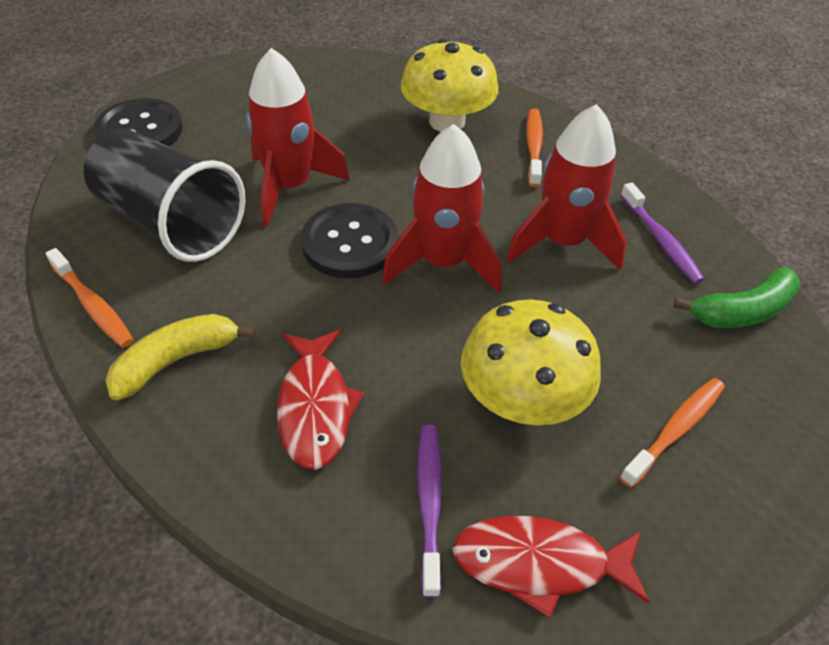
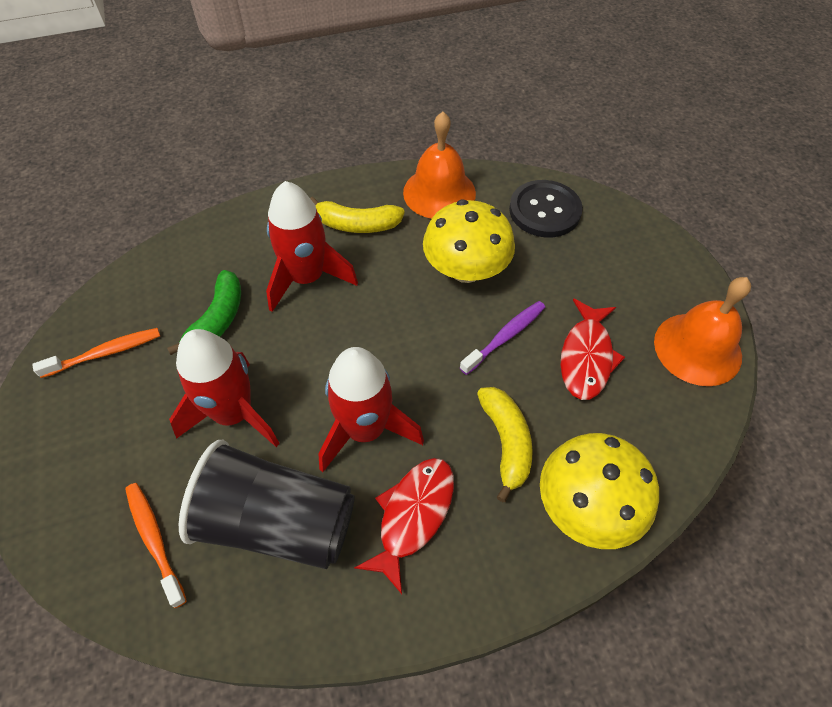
black button: [93,98,183,146] [301,203,398,278] = 2 -> [509,180,583,238] = 1
orange bell: none = 0 -> [403,112,476,219] [654,277,751,386] = 2
orange toothbrush: [45,248,134,348] [526,108,543,187] [619,378,725,488] = 3 -> [32,328,160,378] [125,483,187,608] = 2
purple toothbrush: [417,425,442,598] [620,183,705,284] = 2 -> [460,301,545,375] = 1
yellow banana: [105,314,255,400] = 1 -> [310,197,405,233] [477,387,533,502] = 2

